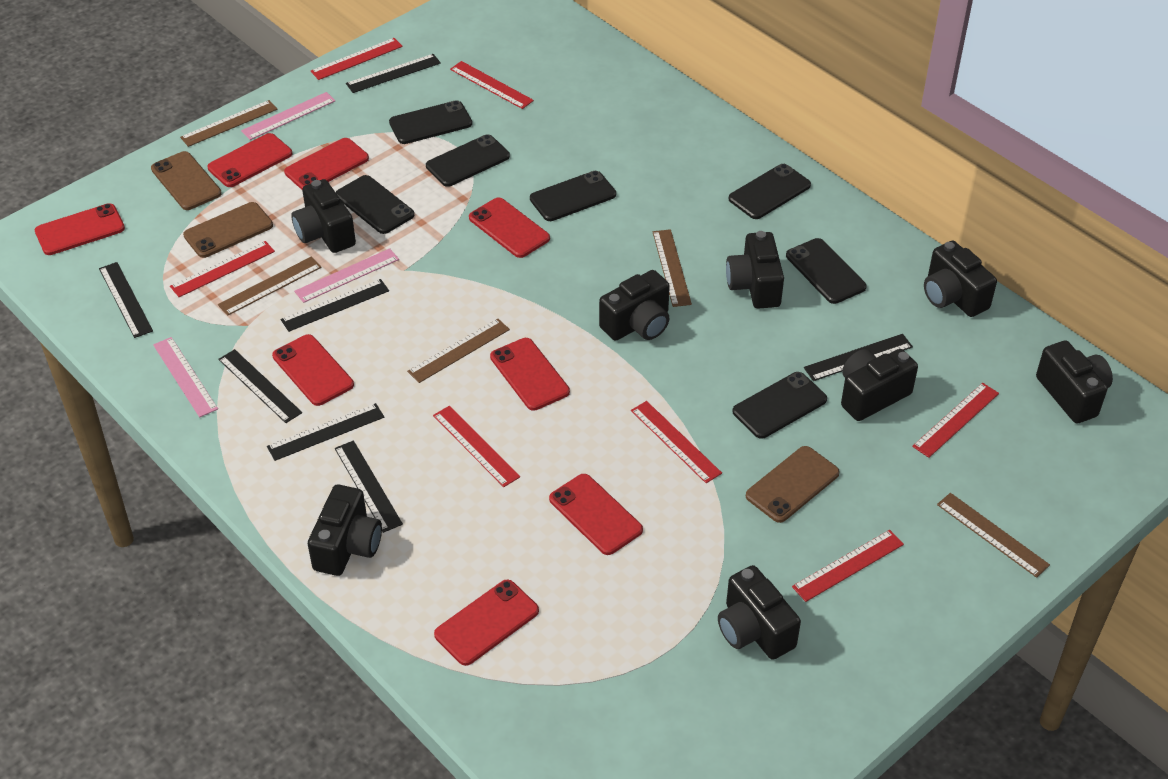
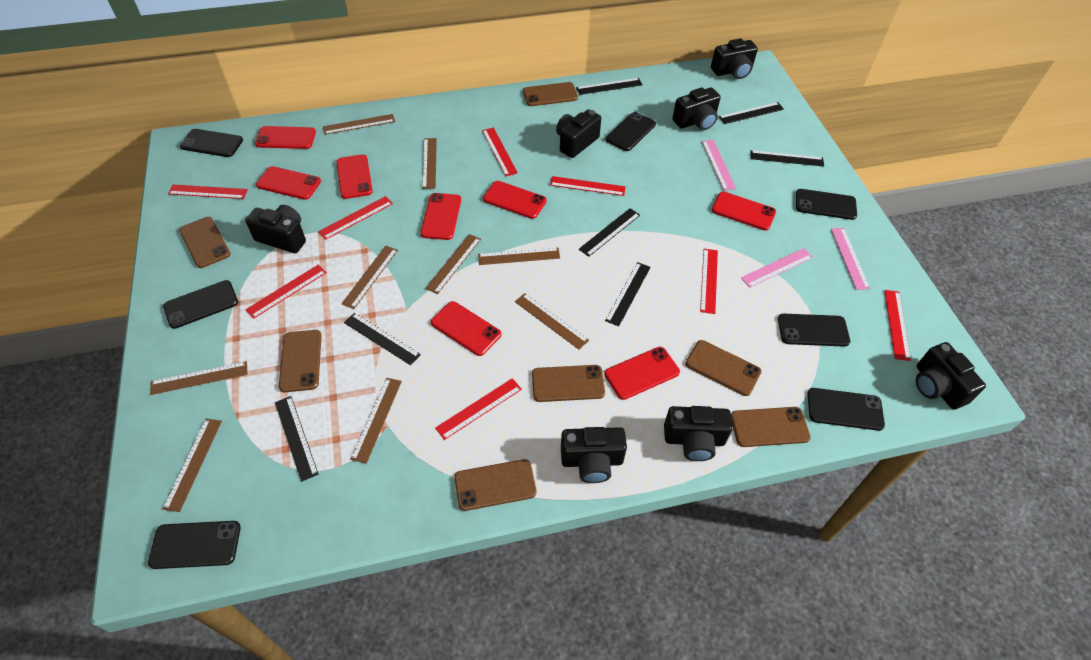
black camera: [291,179,356,253] [308,485,382,576] [599,270,670,341] [718,565,801,660] [726,231,784,309] [841,349,918,421] [924,241,997,317] [1036,340,1113,423] = 8 -> [245,205,306,253] [556,109,601,158] [561,427,627,483] [664,406,733,461] [672,87,721,130] [711,38,758,79] [916,342,986,410] = 7
brown phone: [151,151,222,210] [183,202,273,258] [746,446,840,523] = 3 -> [179,217,231,268] [279,330,322,392] [455,459,537,511] [523,82,578,106] [532,365,605,402] [685,340,762,396] [731,407,811,447] = 7
brown ruler: [180,100,277,147] [218,257,322,316] [407,318,510,383] [653,229,692,307] [937,493,1050,578] = 5 -> [150,361,248,395] [163,418,222,512] [323,114,395,135] [342,246,398,309] [350,378,402,464] [422,138,437,189] [425,234,481,294] [478,247,560,265] [515,293,589,350] = 9
red ruler: [170,241,275,297] [311,38,403,80] [433,406,520,487] [450,61,534,109] [631,401,722,483] [792,530,904,602] [912,383,999,458] = 7 -> [168,185,248,199] [245,264,327,319] [318,196,393,240] [435,378,522,440] [482,128,518,176] [550,176,626,196] [700,249,718,314] [884,290,911,361] = 8

